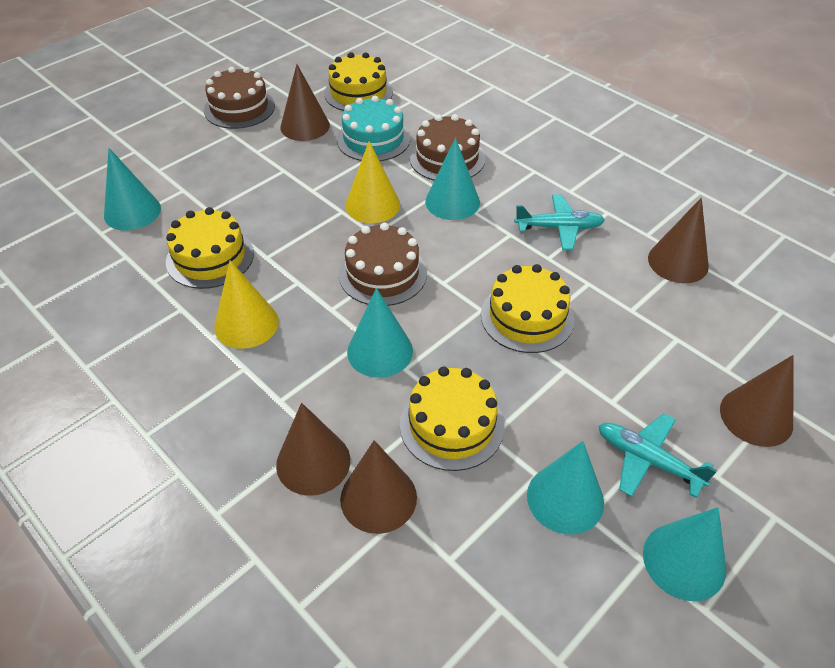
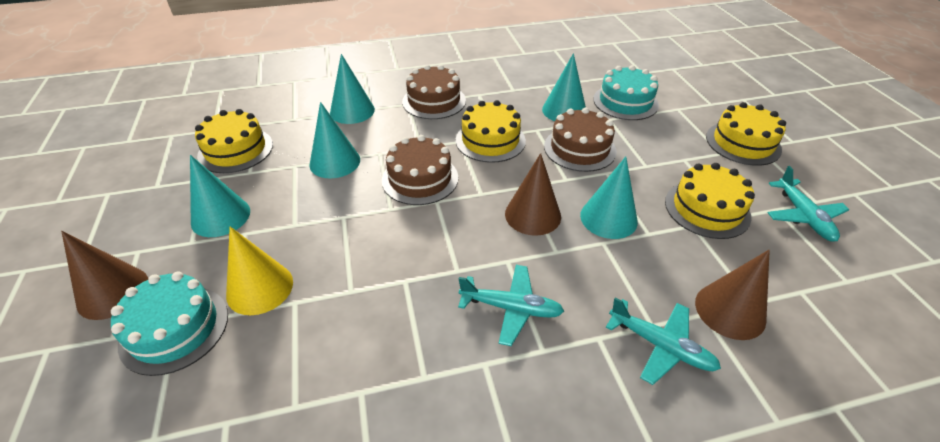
brown cone: [276,403,350,496] [280,64,330,141] [340,440,417,534] [648,198,709,283] [720,355,793,447] = 5 -> [61,231,148,320] [505,153,561,236] [695,250,770,340] = 3
turquoise cake: [337,96,410,161] = 1 -> [111,272,228,376] [593,65,659,120] = 2
turquoise plane: [514,194,605,250] [599,413,717,498] = 2 -> [458,265,564,346] [606,297,721,385] [767,166,849,242] = 3
yellow cone: [214,260,279,349] [345,141,400,223] = 2 -> [226,227,293,315] = 1

